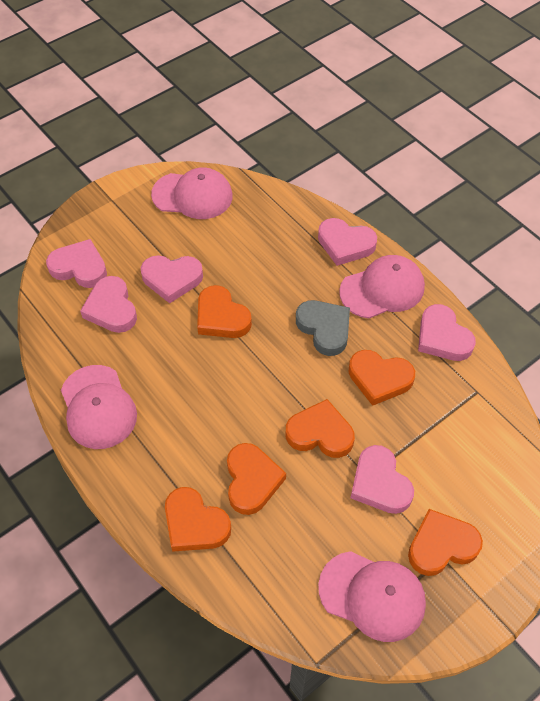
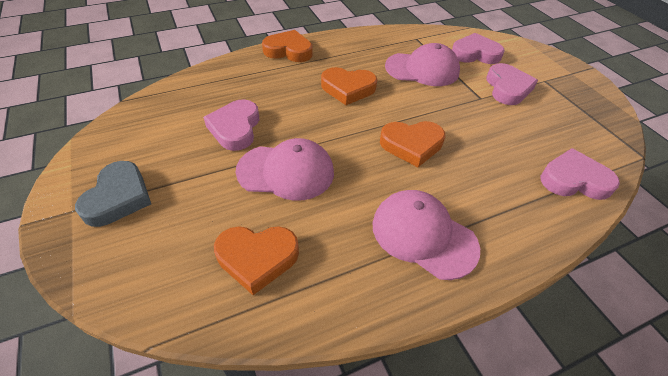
orange heart: [165,487,231,552] [197,285,252,338] [227,443,286,515] [285,399,355,458] [349,350,415,406] [408,509,483,576] = 6 -> [214,226,299,295] [262,30,313,62] [321,67,377,105] [380,121,445,167] = 4
pink cap: [61,365,137,449] [151,167,233,219] [318,551,426,642] [339,255,425,319] = 4 -> [236,138,334,201] [372,190,480,280] [385,43,460,86] = 3
pink heart: [46,239,107,288] [80,276,137,333] [141,255,203,303] [318,218,377,266] [350,445,414,514] [418,304,476,361] = 6 -> [203,99,259,151] [452,33,504,64] [486,63,538,105] [541,148,620,200] = 4

